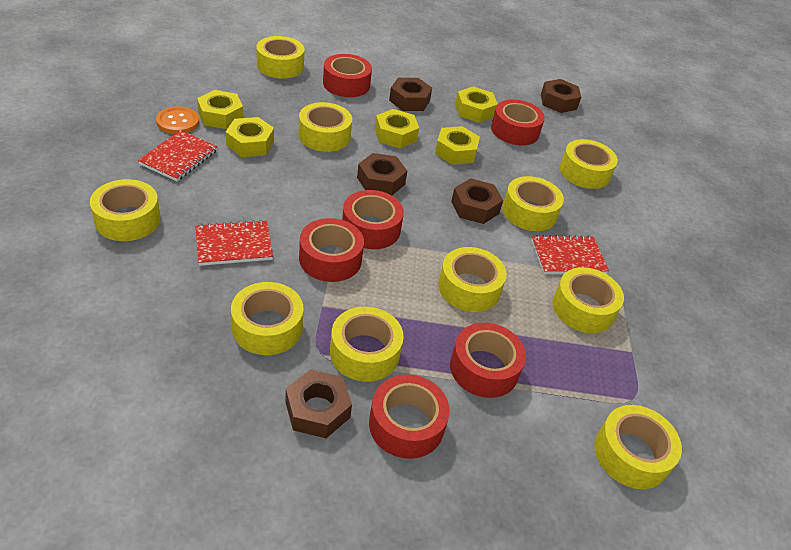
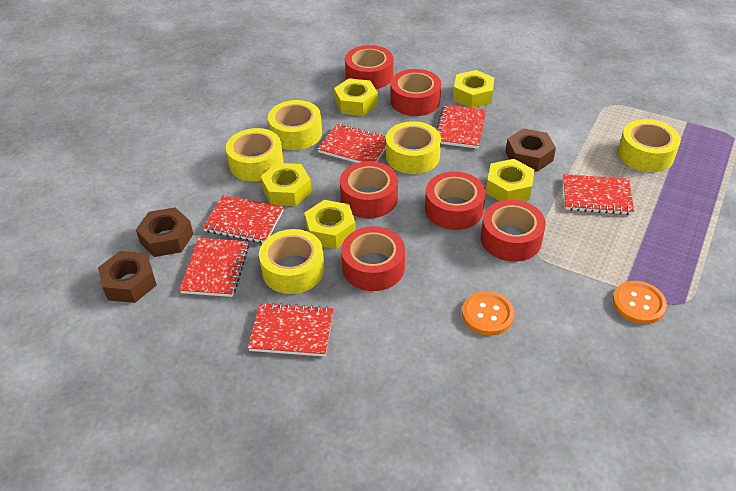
brown nut: [285,369,352,438] [357,153,407,195] [389,78,432,111] [451,178,503,224] [541,79,581,113] = 5 -> [98,251,157,303] [136,207,193,257] [506,128,556,172] = 3
orange button: [156,107,199,134] = 1 -> [462,291,514,335] [613,281,667,324] = 2
red notebook: [138,130,218,181] [195,220,273,266] [531,235,609,274] = 3 -> [180,238,249,297] [203,195,284,243] [248,302,333,357] [318,124,386,163] [436,105,487,149] [563,174,634,215] = 6
yellow tape: [90,179,161,241] [231,282,303,355] [256,36,305,79] [298,102,352,152] [330,307,404,382] [438,247,507,312] [502,176,564,231] [552,267,624,333] [560,139,618,189] [594,405,682,489] = 10 -> [226,128,284,181] [259,229,325,294] [268,100,322,150] [386,121,441,174] [618,119,681,172] = 5

